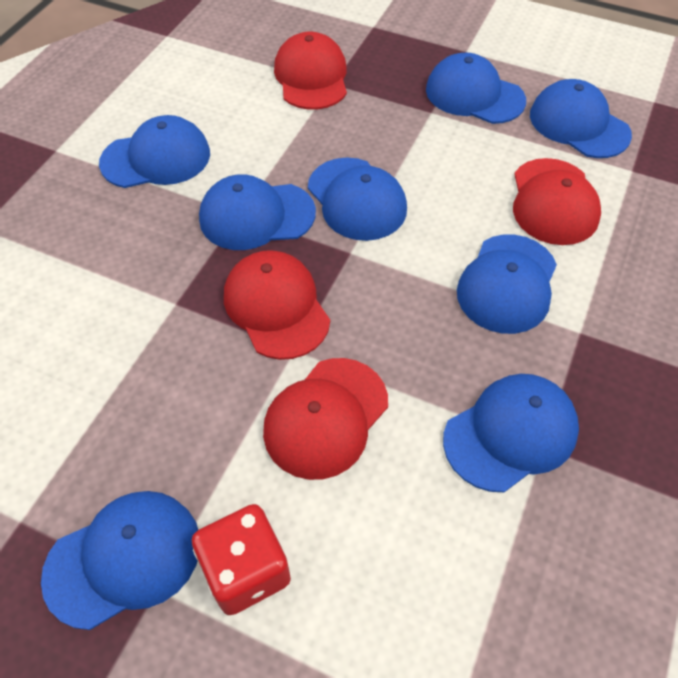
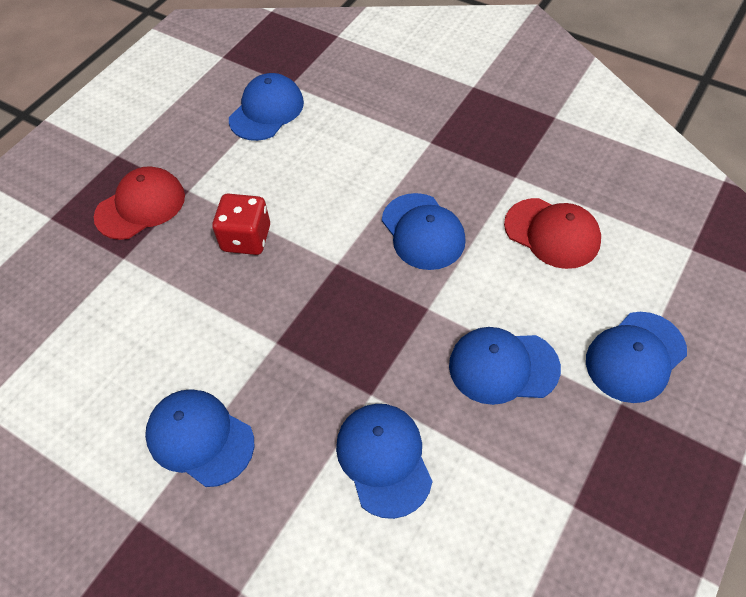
blue cap: [41,491,198,630] [99,115,210,188] [199,174,316,250] [308,158,407,241] [426,52,526,124] [443,374,579,492] [457,234,557,334] [530,79,632,158] = 8 -> [145,389,254,487] [229,73,304,141] [336,404,432,519] [382,193,466,270] [449,327,561,405] [586,312,687,403] = 6
red cap: [224,250,330,360] [263,358,388,480] [274,32,347,110] [513,158,601,245] = 4 -> [94,166,185,240] [504,198,601,269] = 2

